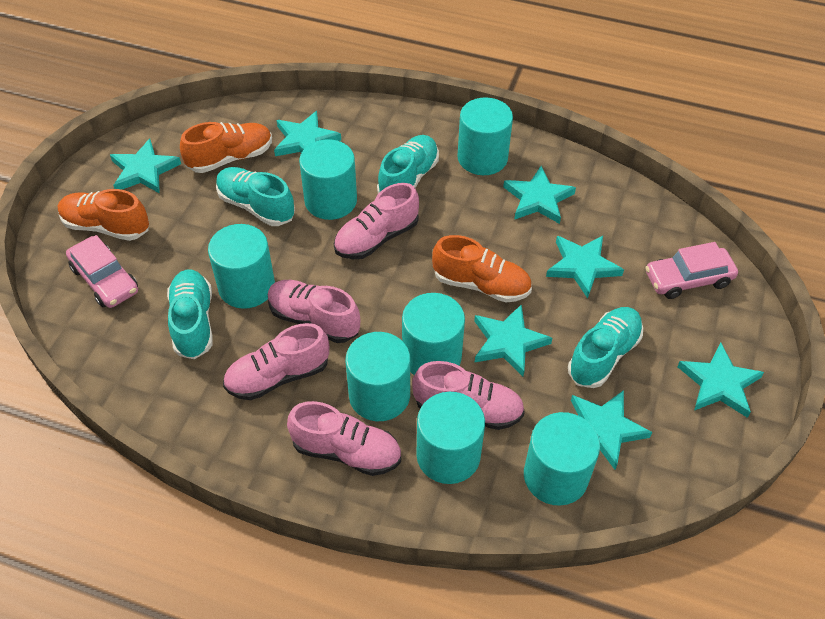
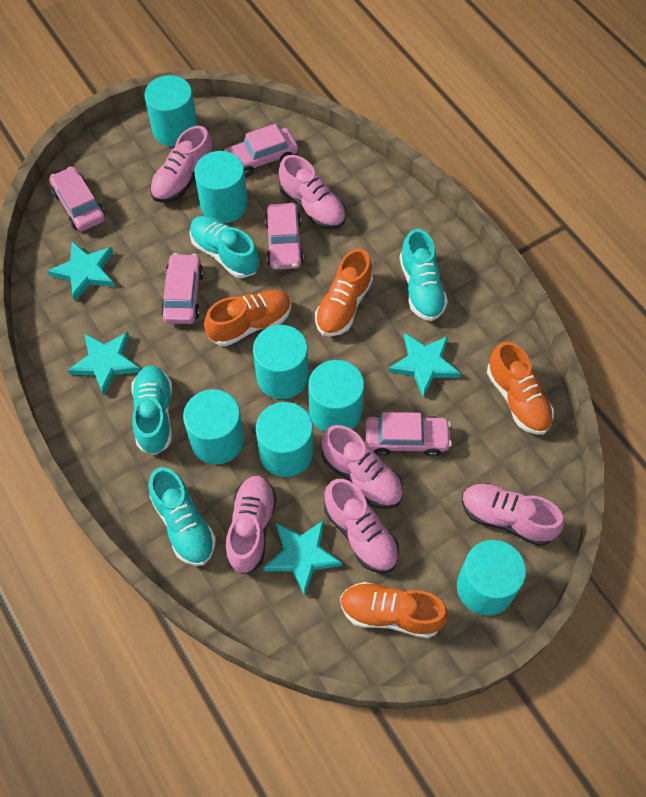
orange shoe: [58,189,149,241] [180,122,272,173] [432,235,532,302] = 3 -> [204,290,291,346] [315,249,373,336] [340,582,448,638] [487,341,554,435] = 4
pink car: [66,235,138,308] [645,242,738,299] = 2 -> [49,166,105,231] [161,253,204,324] [224,124,298,177] [265,203,304,270] [365,412,452,457] = 5
pink shoe: [223,323,329,400] [268,280,360,343] [287,401,401,476] [334,183,419,259] [412,361,525,430] = 5 -> [150,126,213,203] [226,476,277,574] [279,155,346,229] [322,425,403,508] [324,479,399,573] [462,483,564,546] = 6
turquoise star: [110,139,181,194] [274,111,341,156] [474,304,552,376] [503,166,576,224] [546,236,624,298] [571,390,652,470] [677,343,764,418] = 7 -> [48,241,115,301] [68,332,141,395] [263,520,342,596] [388,333,461,397] = 4

